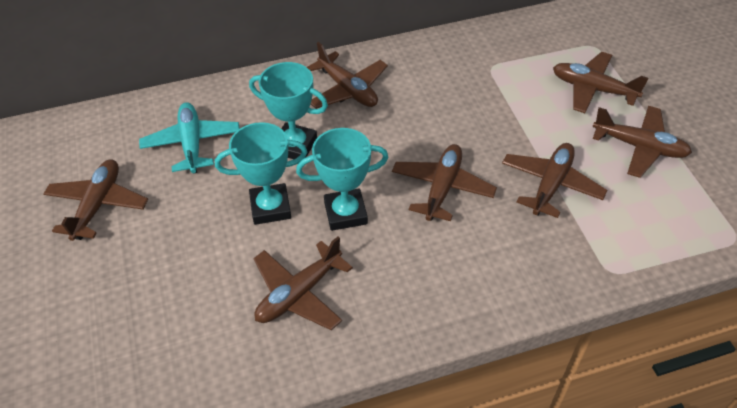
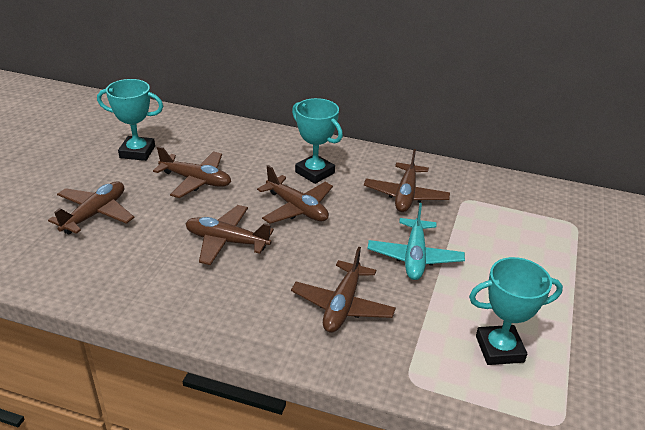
brown plane: [43,159,148,241] [253,236,353,330] [307,42,388,109] [392,144,497,221] [502,143,607,218] [553,52,649,113] [593,106,692,178] = 7 -> [48,182,134,235] [153,146,231,198] [185,205,274,265] [257,165,333,224] [291,247,396,333] [364,149,450,212] = 6

